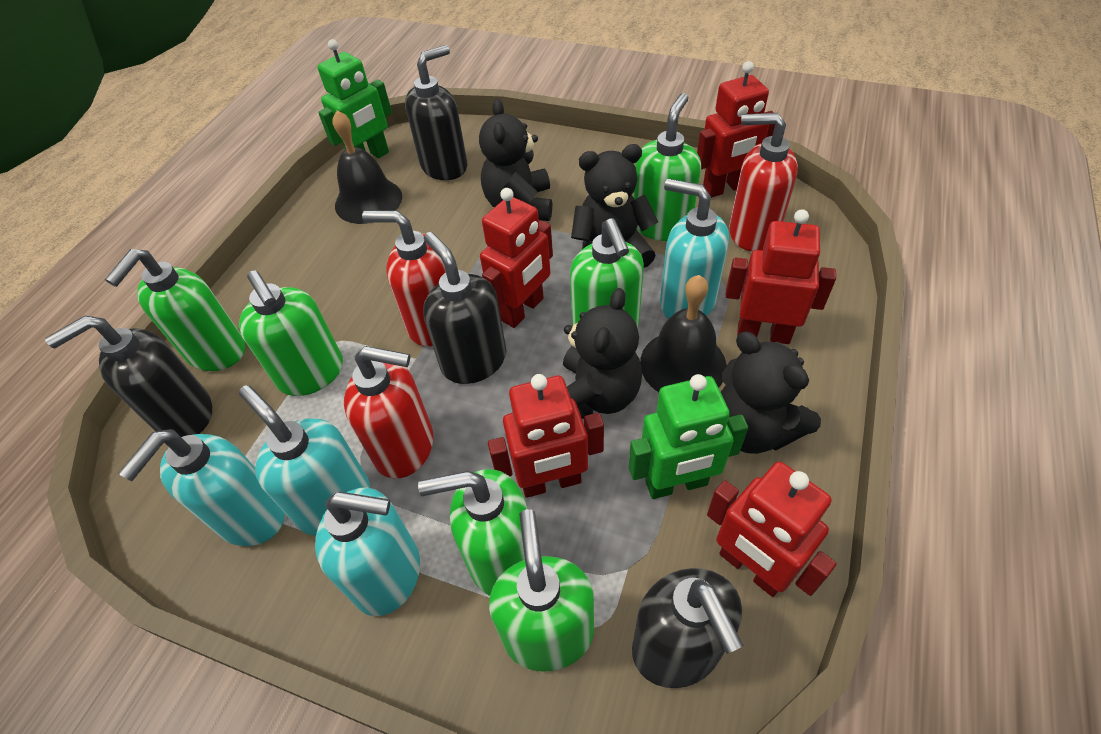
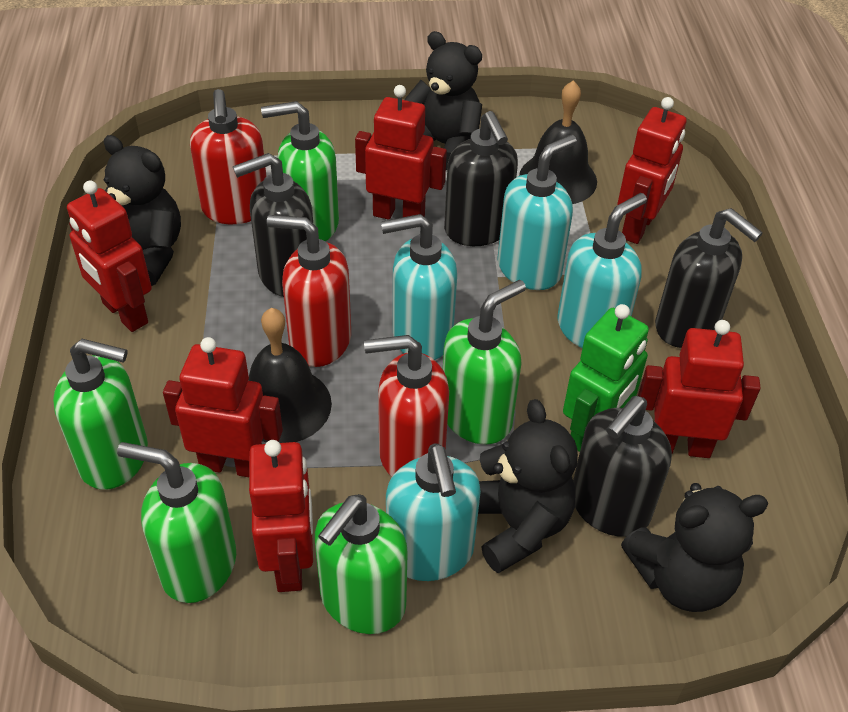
green robot: [318,39,392,158] [629,374,748,499] = 2 -> [563,304,649,452] = 1
green soap dispenser: [105,249,245,371] [239,270,343,396] [418,469,527,596] [489,509,594,672] [570,219,644,328] [633,93,701,241] = 6 -> [53,339,148,490] [117,442,236,603] [261,101,339,241] [315,494,408,634] [443,280,526,445] = 5
red robot: [480,188,553,328] [488,374,604,498] [697,61,775,198] [707,462,837,597] [725,209,836,344] = 5 -> [67,180,152,332] [163,337,283,477] [249,440,313,592] [355,85,447,220] [617,97,686,244] [638,320,761,458] = 6

